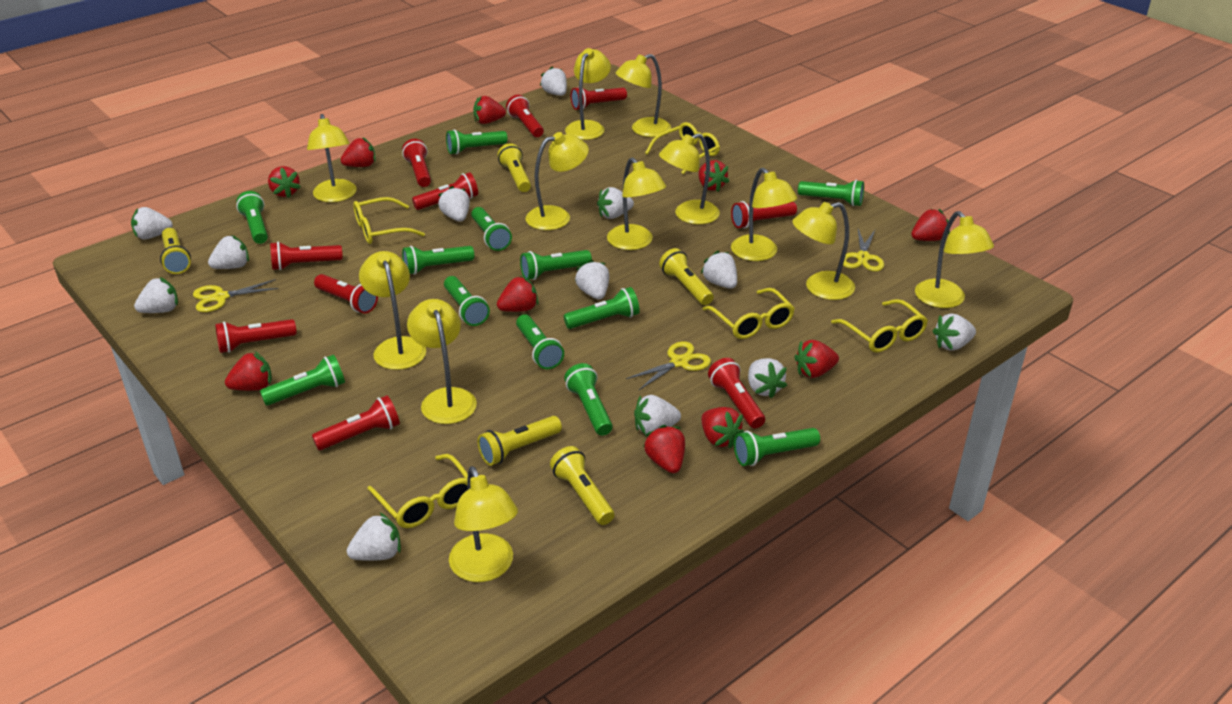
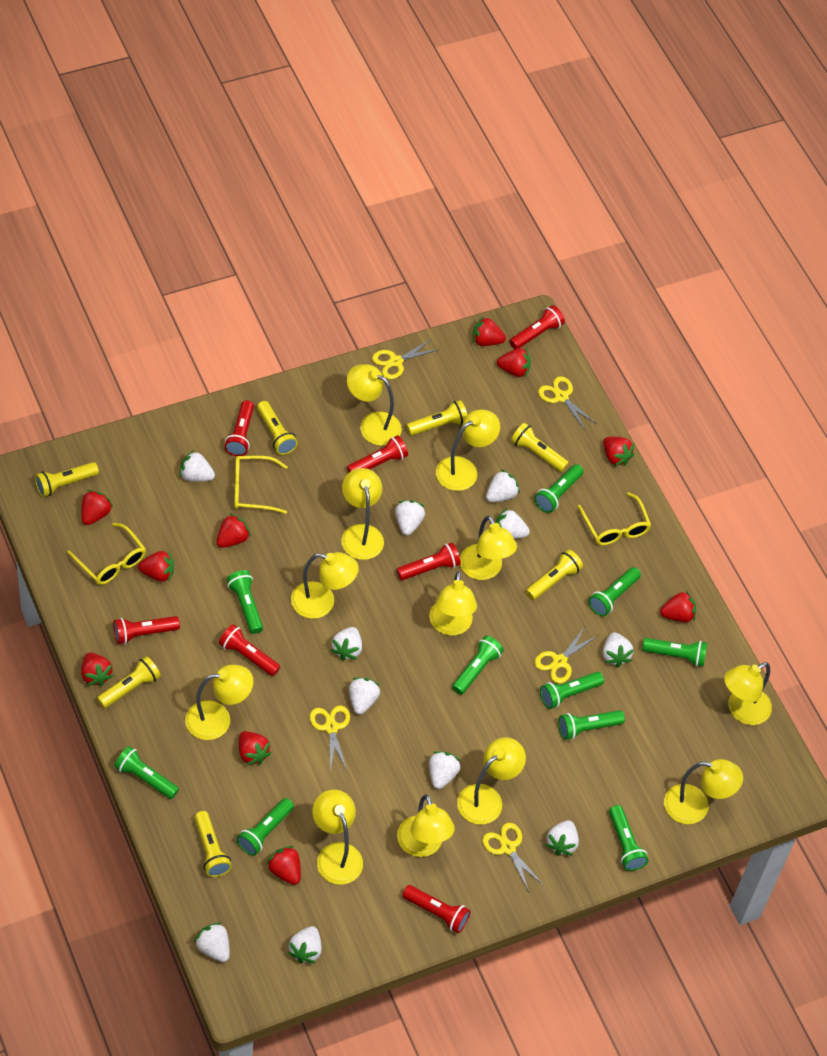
green flashlight: [236,191,268,244] [260,355,345,405] [402,246,474,275] [444,276,490,326] [446,129,507,154] [471,207,512,251] [516,314,564,369] [520,250,592,280] [564,287,640,329] [564,363,613,436] [734,428,820,466] [798,180,864,206] = 12 -> [114,746,179,799] [227,570,263,634] [237,798,294,856] [452,636,504,695] [534,464,584,513] [540,672,604,709] [558,710,625,740] [589,567,641,616] [609,805,648,871] [642,638,707,667] = 10
red flashlight: [215,319,297,353] [270,242,343,270] [312,395,400,450] [314,274,378,314] [402,139,431,187] [412,172,478,210] [506,95,544,137] [571,87,627,110] [708,358,765,428] [731,201,797,228] = 10 -> [113,616,180,644] [219,624,280,676] [224,400,254,456] [347,435,408,472] [396,542,461,580] [402,885,471,933] [509,305,565,349] = 7
white strawberry: [131,207,173,240] [134,277,178,313] [208,235,249,269] [347,513,401,561] [438,186,470,222] [540,66,567,96] [575,260,609,300] [597,187,634,219] [634,395,681,434] [701,251,737,289] [748,358,787,399] [933,314,976,351] = 12 -> [180,450,215,482] [194,922,230,962] [288,926,321,963] [331,627,362,661] [349,678,380,715] [395,500,425,535] [429,751,460,789] [486,469,520,502] [496,508,530,539] [546,820,579,856] [603,632,634,667] = 11
yellow flashlight: [160,228,191,274] [478,416,562,466] [497,143,531,192] [550,446,614,525] [659,248,714,305] = 5 -> [35,462,99,497] [97,656,161,708] [194,811,232,877] [257,401,298,455] [406,400,467,436] [511,423,569,472] [526,549,583,600] = 7
yellow glasses: [353,197,425,244] [367,454,468,528] [645,122,720,174] [703,288,795,339] [831,299,928,353] = 5 -> [67,523,146,585] [234,456,288,514] [577,492,651,545] = 3
yellow scissors: [193,279,279,312] [626,341,711,390] [843,229,884,272] = 3 -> [310,706,350,772] [372,339,440,379] [482,823,543,892] [534,627,597,683] [538,376,597,431] = 5

